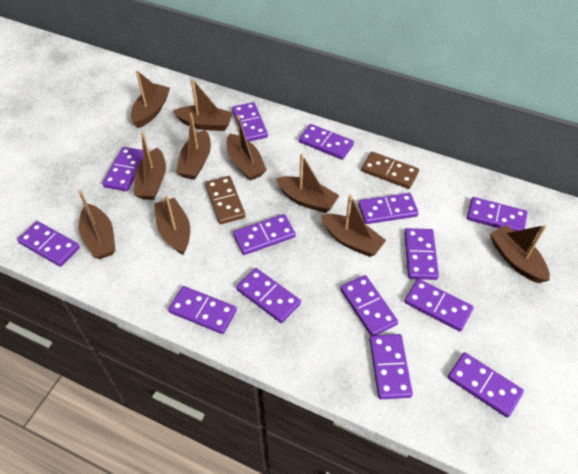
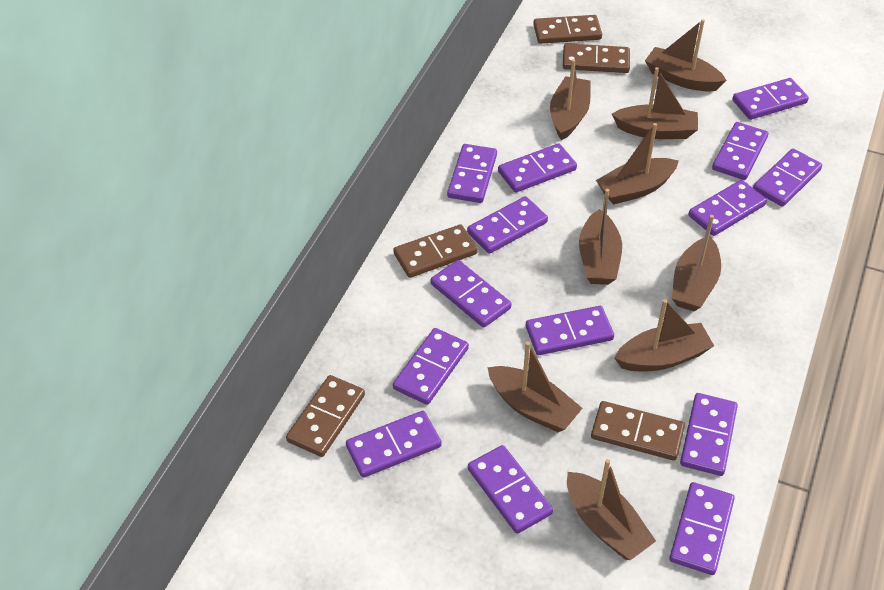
brown boat: [78,190,115,259] [131,70,170,128] [134,132,166,200] [154,195,190,255] [173,79,233,131] [176,113,211,180] [227,115,267,181] [276,154,339,213] [321,195,386,257] [490,225,550,283] = 10 -> [487,341,583,432] [550,59,590,140] [567,459,656,560] [579,189,622,285] [596,123,678,205] [612,67,698,139] [615,299,714,371] [645,19,726,92] [672,215,721,311] = 9
brown domino: [205,176,245,224] [361,152,419,189] = 2 -> [286,375,365,457] [393,224,478,278] [533,15,602,44] [563,43,630,73] [591,401,685,461] = 5

